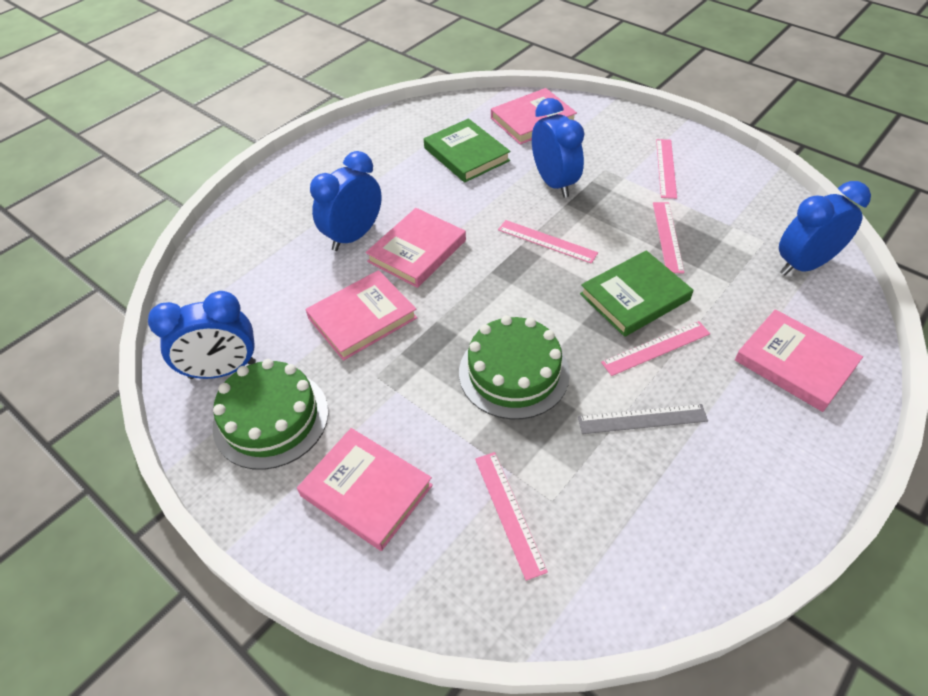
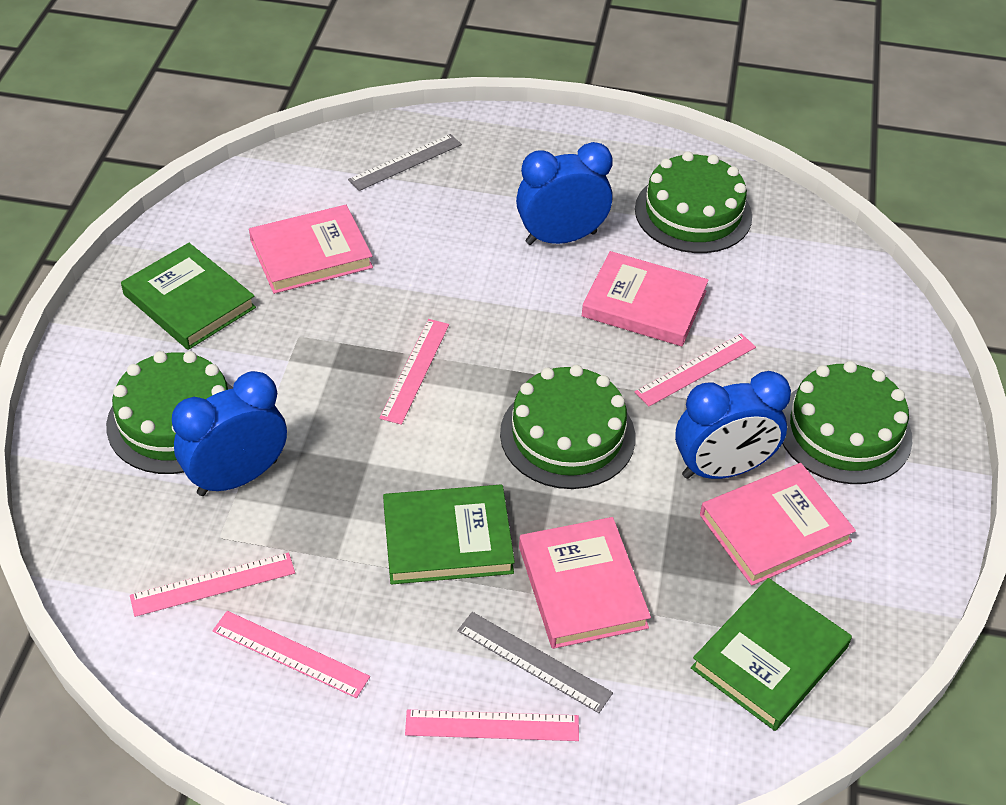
blue clock: [148,291,256,379] [310,151,382,251] [532,98,584,198] [779,181,871,275] = 4 -> [172,371,287,496] [516,142,613,245] [675,371,791,479] = 3
green book: [424,118,511,183] [580,250,693,337] = 2 -> [121,243,256,350] [383,485,515,584] [691,578,852,731] = 3
green cake: [212,359,328,470] [459,315,570,419] = 2 -> [106,351,233,474] [500,365,635,489] [635,151,752,253] [782,361,912,484] = 4
grey ruler: [578,404,708,434] = 1 -> [348,134,462,191] [458,612,613,713] = 2
pink book: [297,428,433,551] [305,270,417,361] [365,208,466,288] [491,88,577,145] [735,309,863,412] = 5 -> [249,205,373,294] [519,517,651,649] [582,251,709,346] [700,463,856,586] = 4

